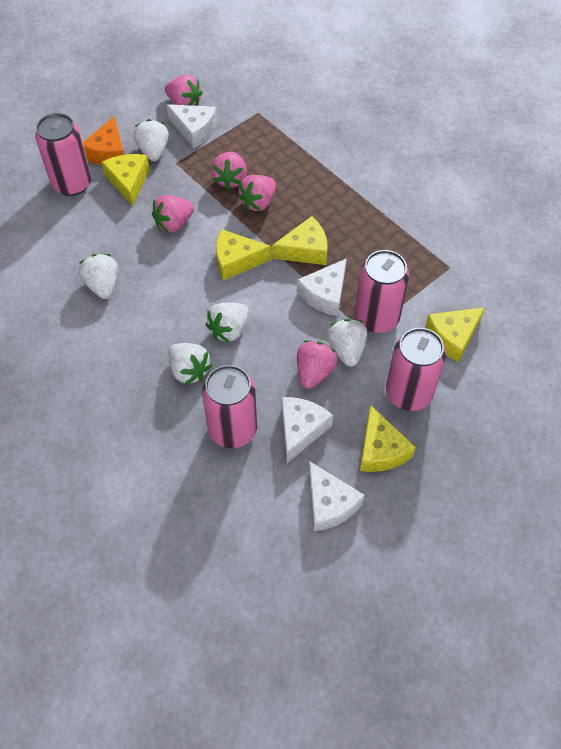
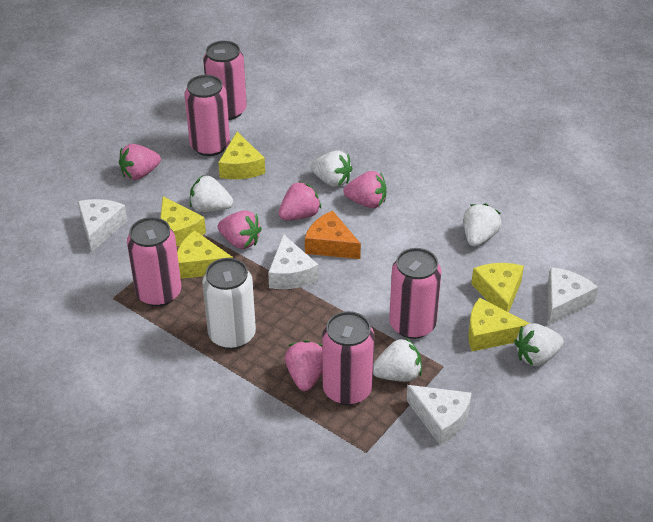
pink can: [35,113,92,196] [202,365,257,448] [355,250,409,333] [386,328,446,411] = 4 -> [127,217,181,306] [184,75,230,156] [203,41,247,120] [322,311,375,405] [389,248,441,339] = 5
white can: none = 0 -> [202,258,256,349] = 1

